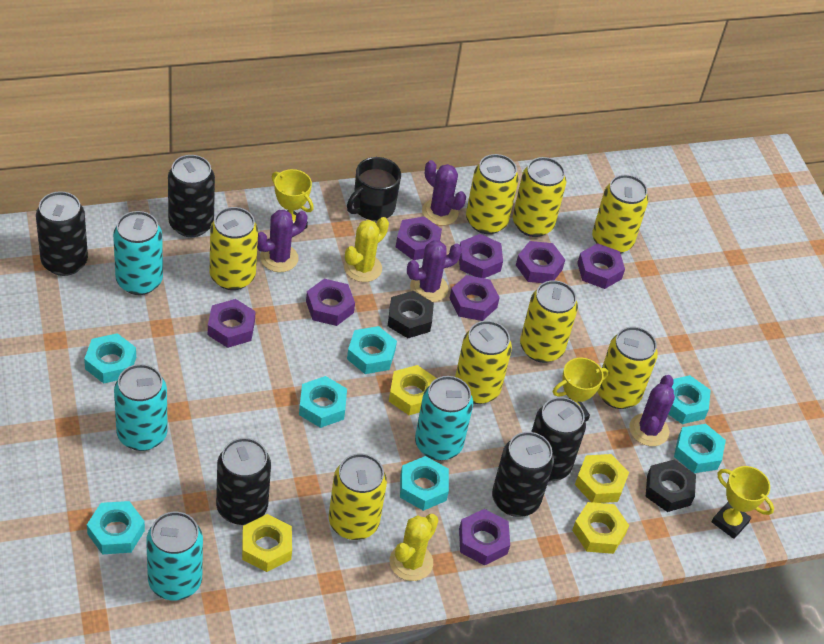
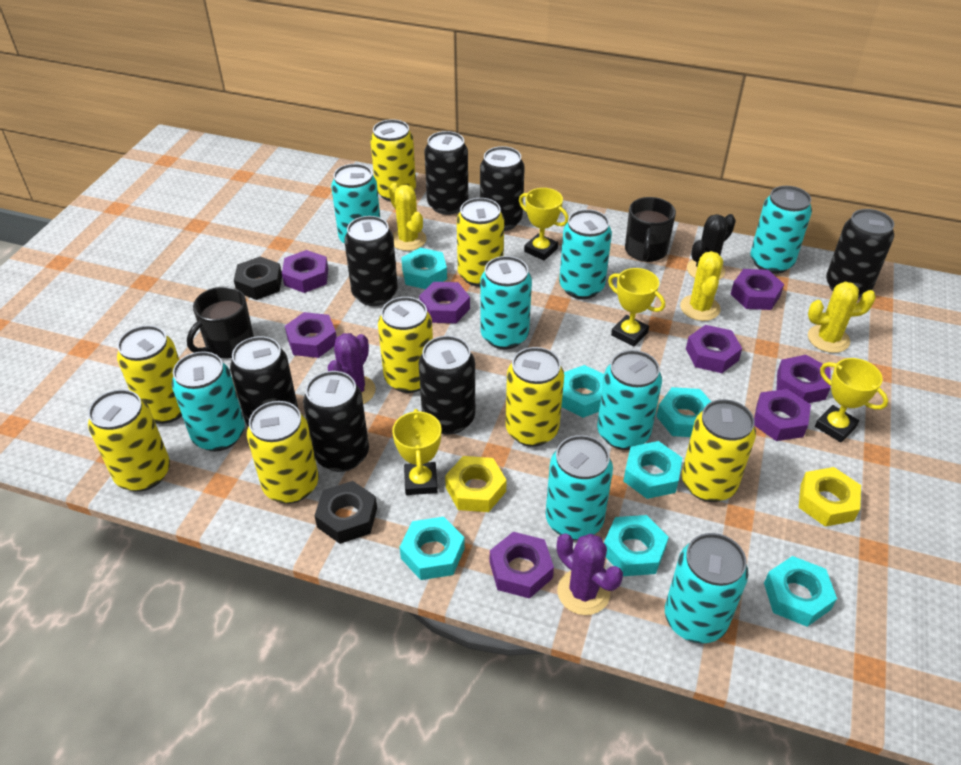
black cactus: none = 0 -> [687,214,736,280] = 1
black can: [36,191,88,276] [168,155,215,237] [216,438,271,525] [492,432,554,517] [531,397,586,481] = 5 -> [230,336,298,426] [303,371,369,472] [344,216,398,306] [419,336,475,435] [424,131,468,215] [480,146,525,231] [826,209,894,298] = 7
black mug: [347,157,401,221] = 1 -> [187,286,254,359] [625,197,676,262] = 2
purple cactus: [257,210,308,272] [407,240,462,302] [422,160,466,225] [629,375,675,446] = 4 -> [328,333,376,404] [557,533,623,615] = 2
turquoise can: [113,211,163,295] [114,364,168,451] [146,512,203,601] [415,376,473,461] = 4 -> [172,351,245,451] [331,164,380,244] [480,256,532,349] [546,435,613,540] [559,209,612,299] [597,350,662,450] [665,533,748,644] [750,186,812,274] = 8
yellow cactus: [344,217,389,282] [390,514,438,581] = 2 -> [389,183,427,251] [680,251,723,321] [808,282,876,353] = 3
yellow nut: [242,514,292,572] [389,365,437,415] [572,502,629,554] [575,454,629,503] = 4 -> [445,456,507,512] [798,467,861,527] = 2
yellow trophy: [272,169,314,237] [553,358,609,421] [712,466,774,539] = 3 -> [392,409,442,495] [519,188,569,261] [608,268,665,347] [815,358,888,442] = 4

